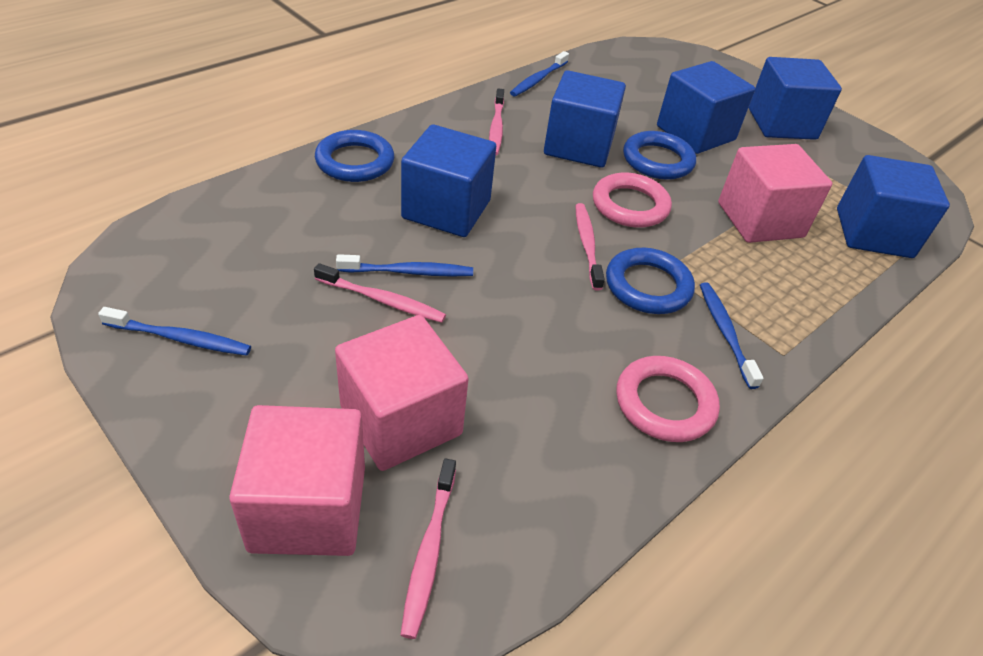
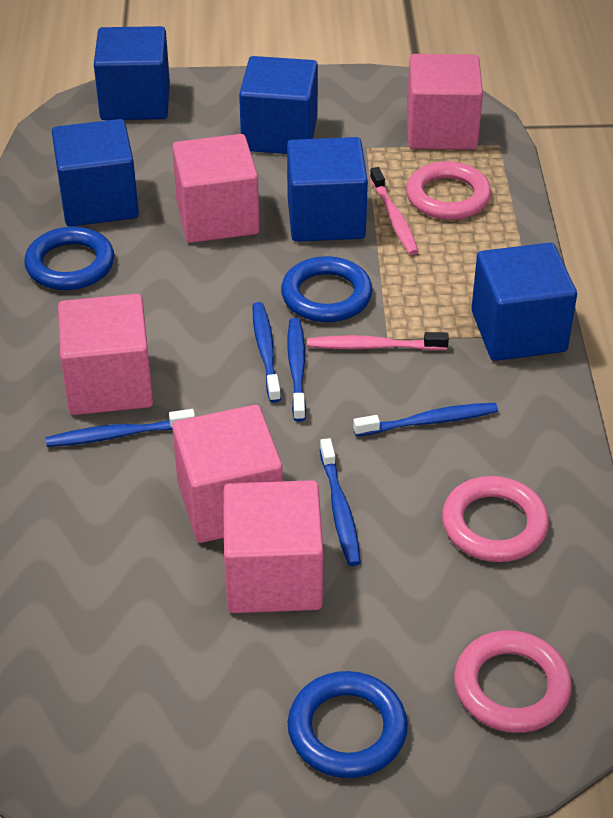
blue toothbrush: [98,307,251,356] [336,254,473,277] [510,51,569,96] [700,282,764,389] = 4 -> [46,409,195,447] [253,302,281,403] [287,318,306,422] [320,438,361,566] [353,403,498,436] = 5
pink cube: [229,405,365,556] [335,315,468,471] [718,144,832,243] = 3 -> [58,294,153,415] [172,134,259,243] [172,405,283,543] [223,480,323,613] [407,54,483,150] = 5
pink ring: [593,173,672,228] [616,356,720,442] = 2 -> [406,161,491,220] [442,476,549,562] [454,630,572,733] = 3
pink toothbrush: [314,263,446,323] [401,459,456,639] [489,88,504,156] [575,203,605,291] = 4 -> [307,332,449,350] [370,167,419,255] = 2

